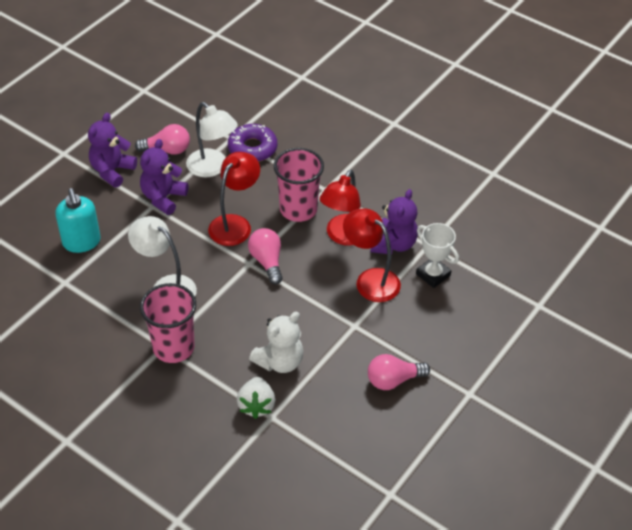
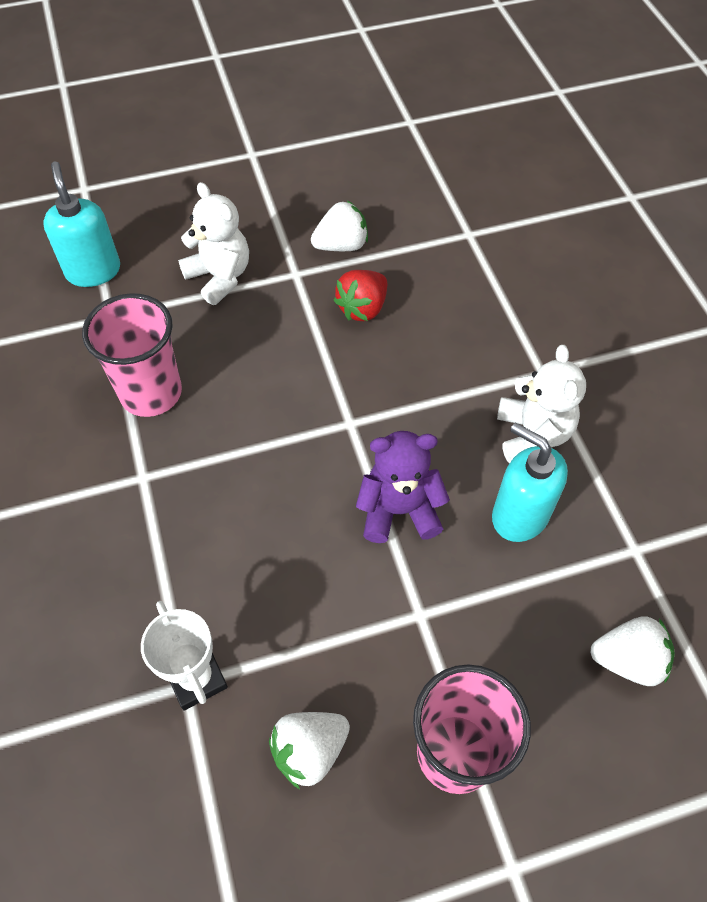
pink light bulb: [135,124,190,155] [248,228,283,285] [368,354,430,390] = 3 -> none = 0
purple donut: [228,124,277,162] = 1 -> none = 0
purple teddy bear: [88,113,137,188] [140,139,188,215] [371,189,418,255] = 3 -> [356,431,450,543] = 1
red lamp: [208,152,260,246] [320,170,361,246] [343,208,401,302] = 3 -> none = 0
red strawberry: none = 0 -> [333,270,387,321] = 1
turquoise soap dispenser: [55,188,101,253] = 1 -> [43,162,120,287] [492,422,568,542] = 2
white lamp: [128,216,197,296] [186,102,238,177] = 2 -> none = 0
white strawberry: [237,377,275,419] = 1 -> [269,712,350,789] [311,200,368,251] [590,616,675,686] = 3
white teddy bear: [249,312,304,373] = 1 -> [178,182,249,305] [497,345,586,463] = 2

